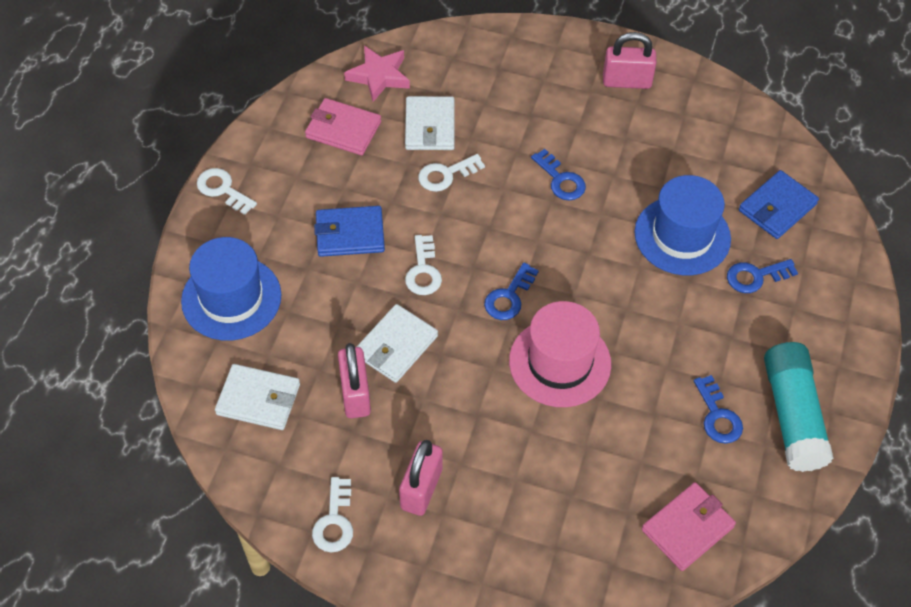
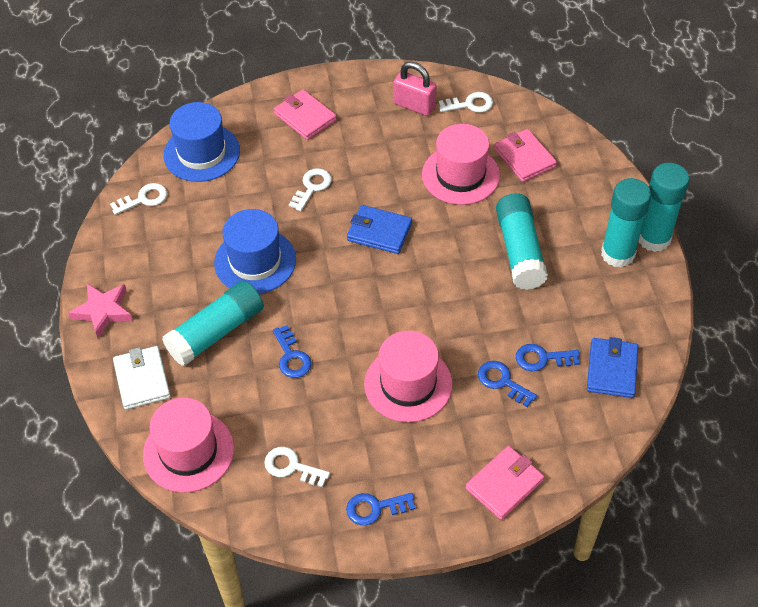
pink hat: [509,301,611,407] = 1 -> [143,398,234,493] [364,331,453,422] [422,124,500,205] = 3
pink padlock: [338,343,371,418] [399,440,443,516] [603,32,657,89] = 3 -> [394,62,436,116] = 1
pink wallet: [305,98,381,155] [642,482,736,571] = 2 -> [274,89,337,140] [466,446,544,520] [494,129,557,182] = 3
turquoise glue stick: [764,342,834,472] = 1 -> [162,280,264,366] [496,193,548,290] [601,178,651,268] [638,163,689,252] = 4
white wallet: [215,364,300,430] [357,304,438,383] [405,96,455,150] = 3 -> [113,346,171,410] = 1

